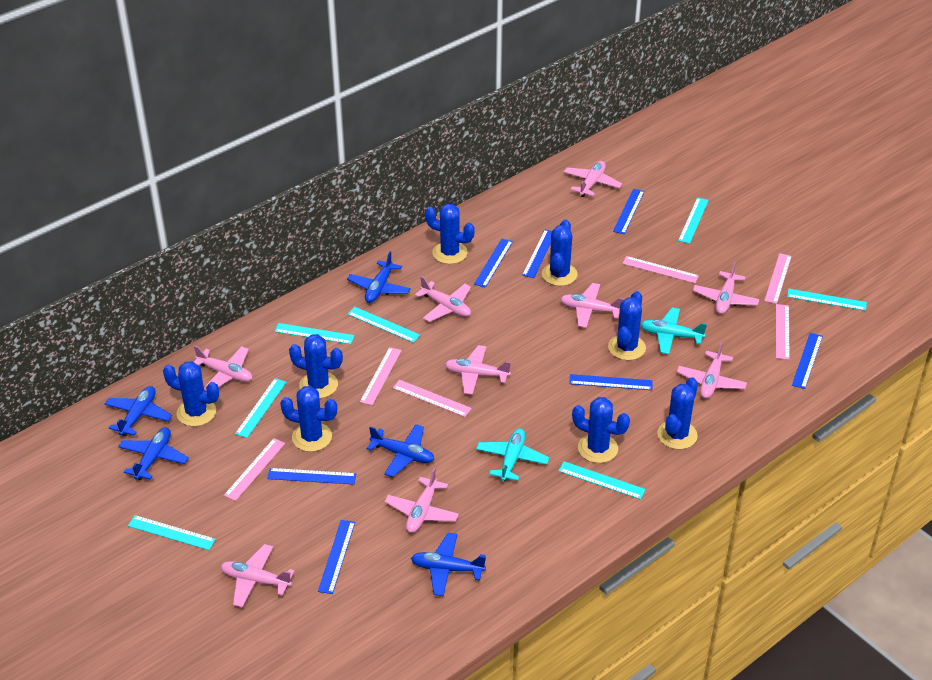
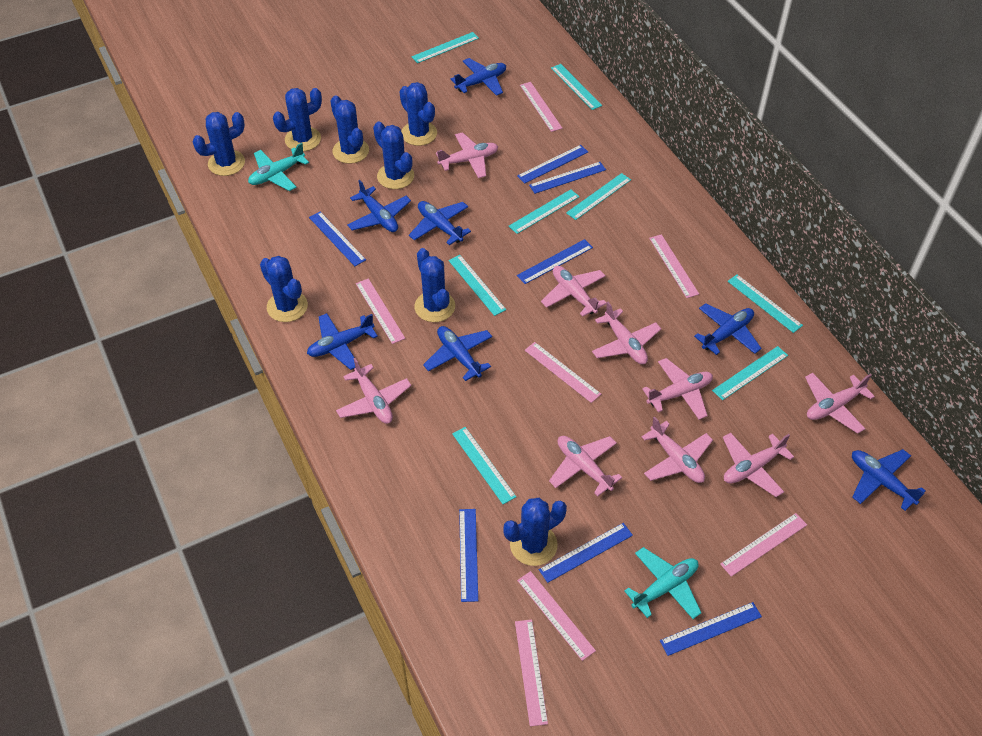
blue plane: [104,386,172,436] [118,428,189,480] [347,251,411,303] [366,424,434,477] [411,533,486,596] = 5 -> [307,313,378,370] [347,180,411,232] [409,201,471,245] [423,326,492,381] [451,58,506,96] [694,303,762,355] [852,449,926,511] = 7
pink ruler: [224,438,285,501] [360,347,402,405] [393,380,472,417] [622,256,699,283] [764,253,792,304] [776,304,790,360] = 6 -> [356,278,405,344] [515,620,548,726] [517,571,596,661] [520,82,562,132] [525,342,601,403] [649,234,699,298] [720,513,807,577] = 7
turquoise ruler: [128,515,216,550] [235,378,287,438] [274,323,355,344] [348,307,420,343] [559,461,646,500] [678,197,709,244] [787,289,867,311] = 7 -> [411,32,479,63] [448,255,506,316] [452,427,516,504] [509,189,580,234] [551,64,602,110] [566,173,631,220] [712,346,788,400] [728,274,803,333] = 8

